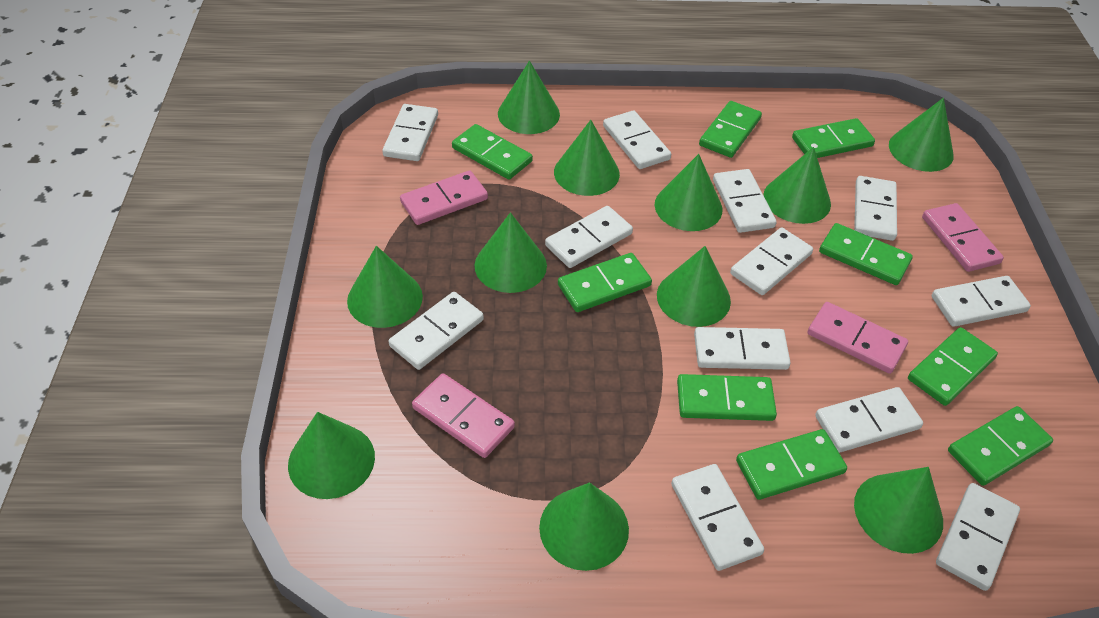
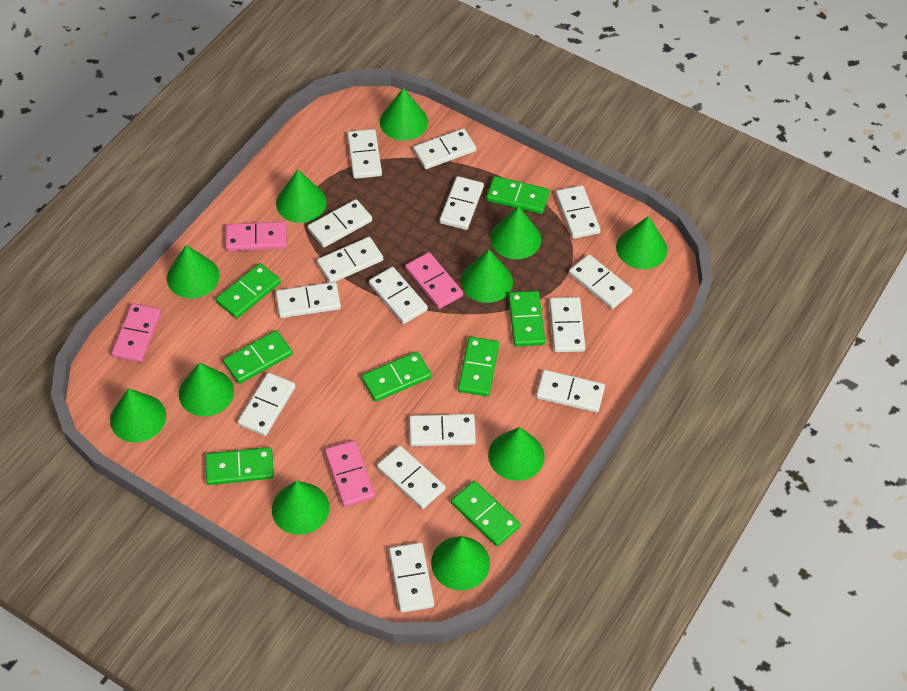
green domino: [452,124,533,180] [558,253,652,312] [677,374,777,421] [699,101,762,158] [736,429,847,500] [792,118,875,158] [819,223,913,285] [908,327,998,406] [948,406,1053,486] = 9 -> [205,447,274,485] [216,263,281,319] [223,330,293,384] [361,352,431,402] [451,481,520,547] [458,337,499,396] [486,176,550,214] [508,291,545,347] = 8
white domino: [382,104,438,161] [389,292,484,370] [545,206,633,268] [603,111,671,169] [671,464,764,571] [694,327,790,370] [713,169,777,233] [730,228,813,295] [815,387,923,452] [854,176,897,241] [932,276,1031,327] [936,483,1020,591] = 12 -> [238,372,296,436] [275,282,341,318] [307,199,372,248] [317,237,383,282] [347,129,382,179] [369,267,428,324] [377,446,446,509] [389,542,434,613] [409,414,476,446] [413,128,476,169] [440,176,484,230] [536,370,605,413] [549,297,585,352] [556,185,600,239] [569,254,633,309] = 15

